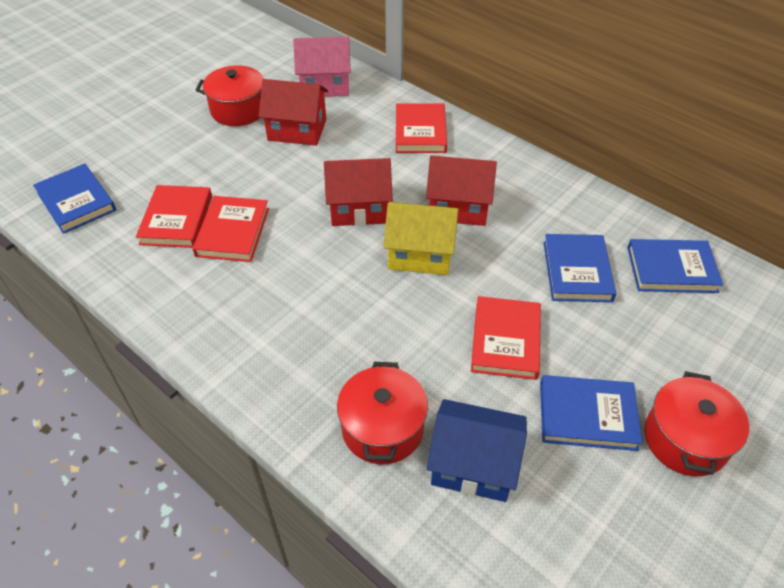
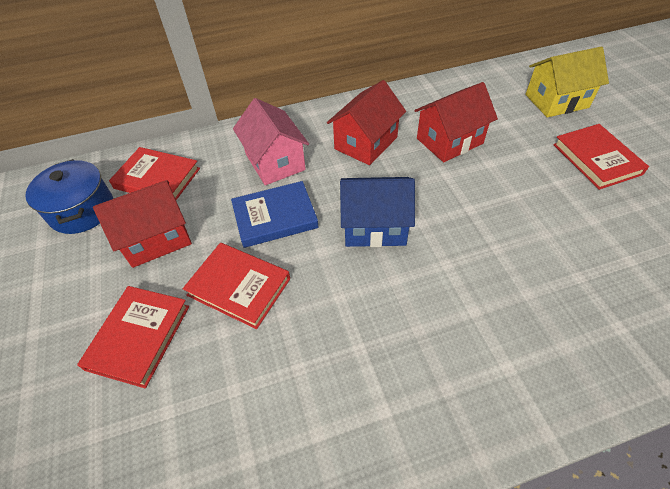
blue book: [33,164,116,234] [540,375,642,451] [544,234,616,302] [627,239,723,293] = 4 -> [231,181,319,248] = 1
blue pot: none = 0 -> [25,159,113,234] = 1
red pot: [195,65,264,126] [337,362,428,464] [644,371,749,476] = 3 -> none = 0

